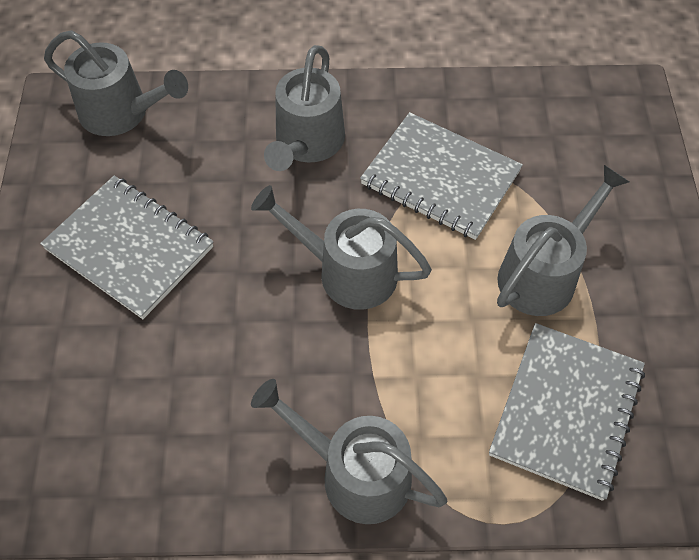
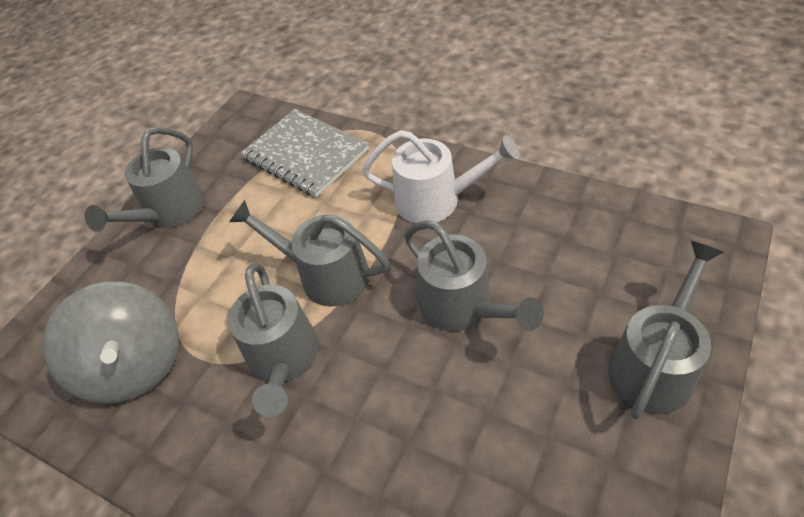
grey notebook: [40,176,214,319] [360,112,523,240] [489,323,645,501] = 3 -> [241,109,369,197] = 1
grey spinning top: none = 0 -> [42,282,179,404] = 1
white watering can: none = 0 -> [362,130,520,223] = 1

